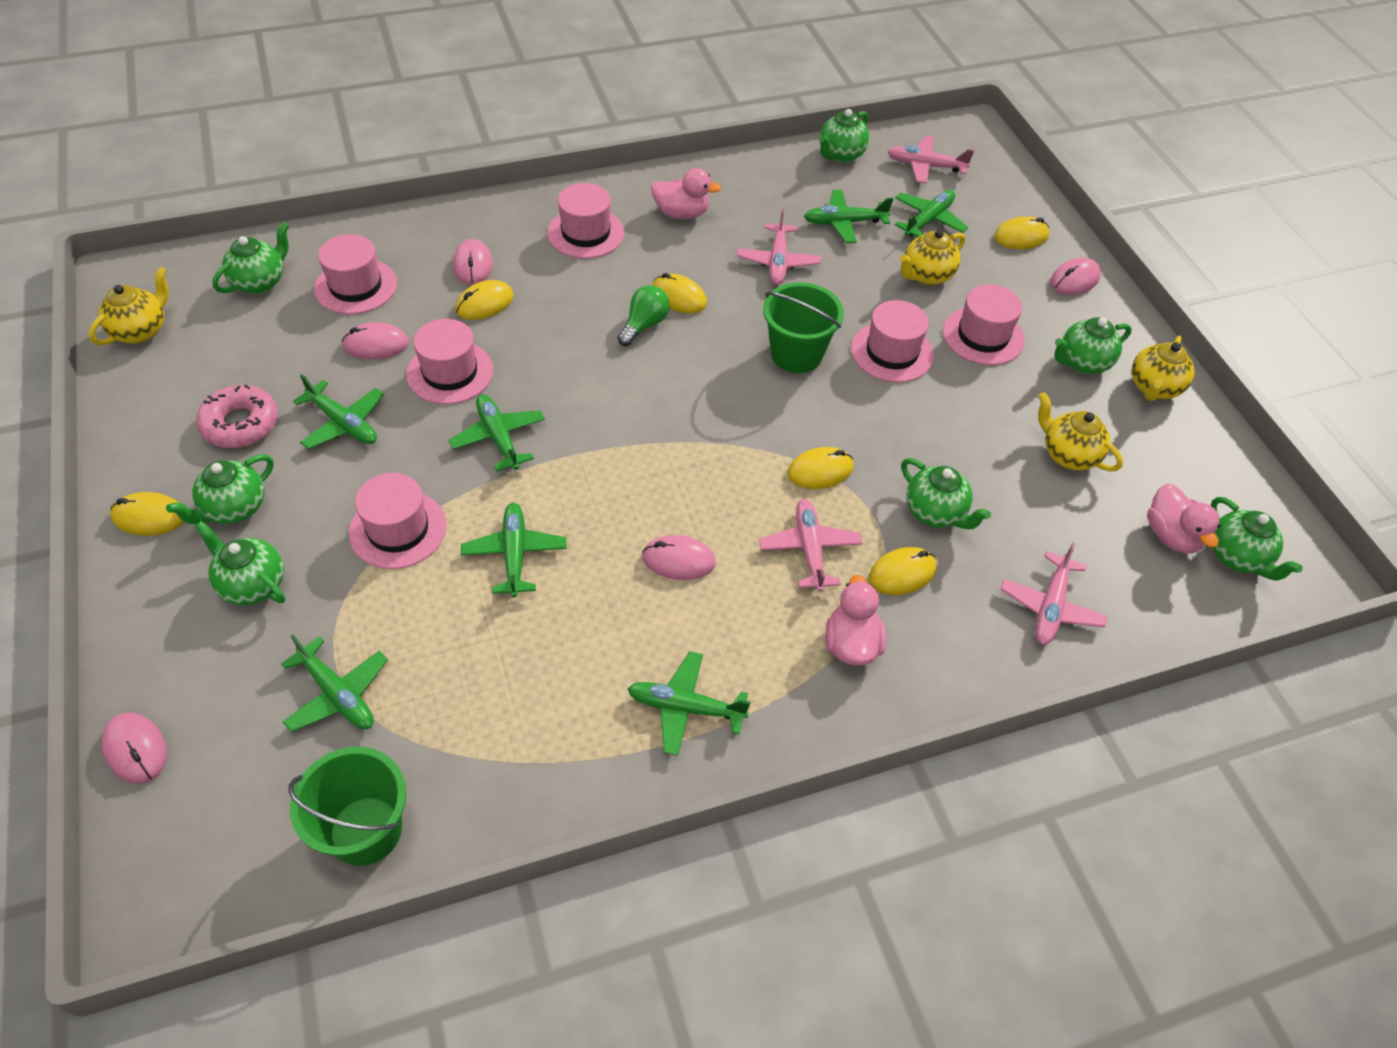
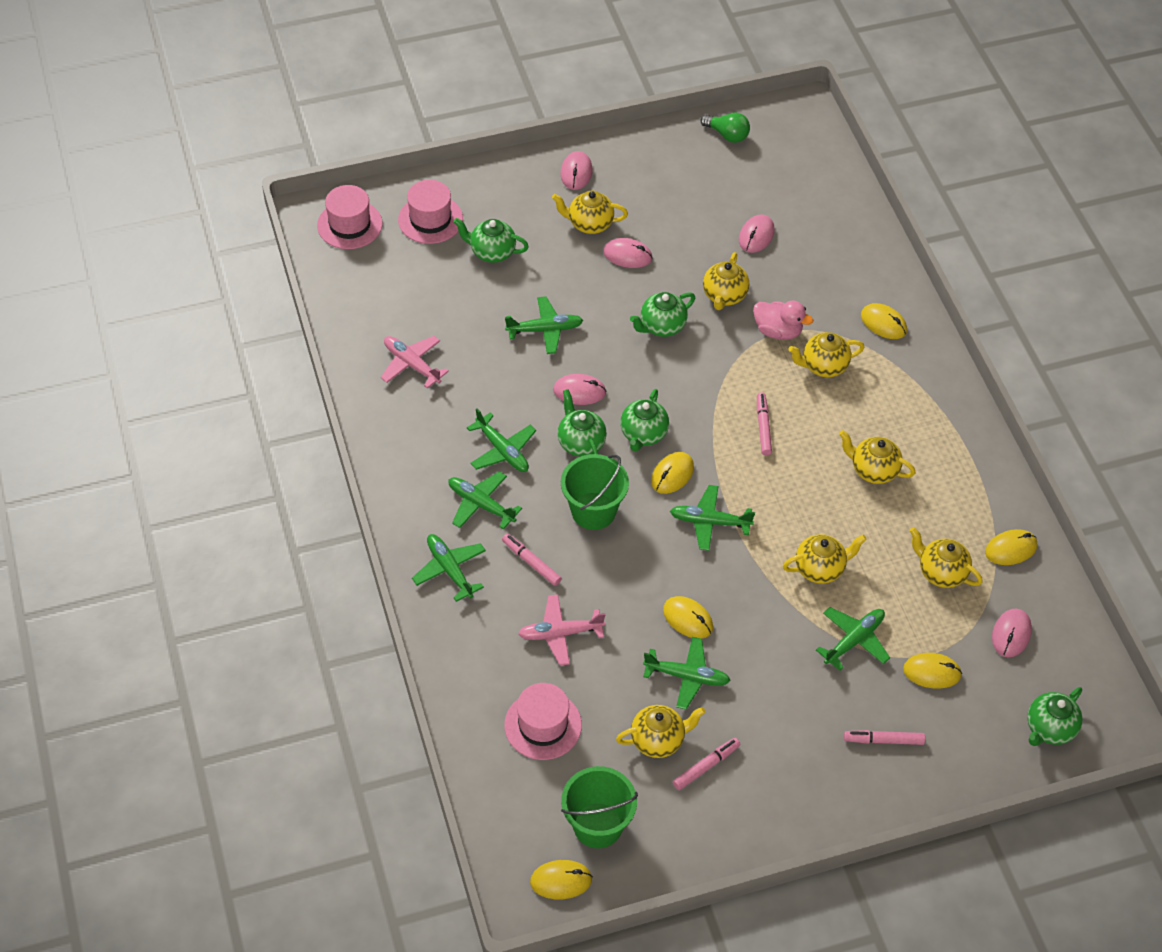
green teapot: [166,454,274,524] [195,521,285,605] [212,222,289,294] [819,109,869,163] [901,458,991,529] [1055,317,1132,374] [1211,497,1303,581] = 7 -> [454,218,529,263] [557,389,607,457] [620,389,669,452] [630,292,695,337] [1027,687,1083,746] = 5
pink donut: [196,384,278,448] = 1 -> none = 0
pink duck: [651,168,721,219] [825,575,886,665] [1147,484,1220,554] = 3 -> [753,301,813,340] = 1
pink hat: [314,234,397,314] [349,473,447,569] [406,319,494,404] [547,183,624,259] [851,300,934,382] [943,284,1024,365] = 6 -> [317,185,383,249] [398,180,463,244] [504,683,582,760] = 3
pink marker: none = 0 -> [502,534,562,586] [673,738,740,790] [757,392,772,455] [844,730,925,745] = 4
pink plane: [737,209,821,285] [759,499,863,592] [887,136,974,184] [1000,542,1108,645] = 4 -> [381,336,449,389] [518,594,605,666] = 2
yellow teapot: [89,267,169,345] [900,230,965,285] [1038,392,1123,472] [1132,336,1195,401] = 4 -> [552,191,628,234] [616,705,705,758] [703,252,749,310] [783,534,867,584] [788,332,865,377] [839,430,915,484] [910,527,983,588] = 7

